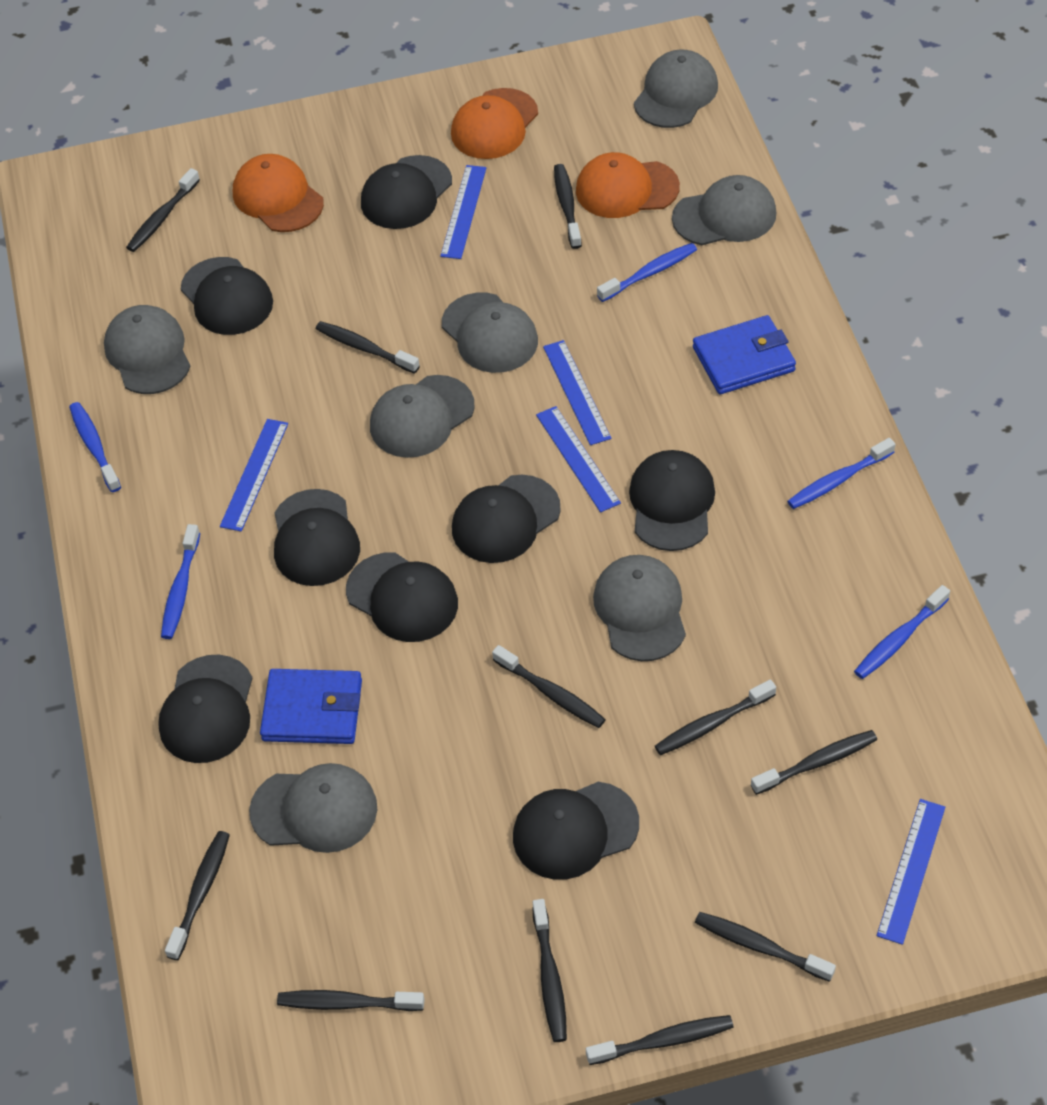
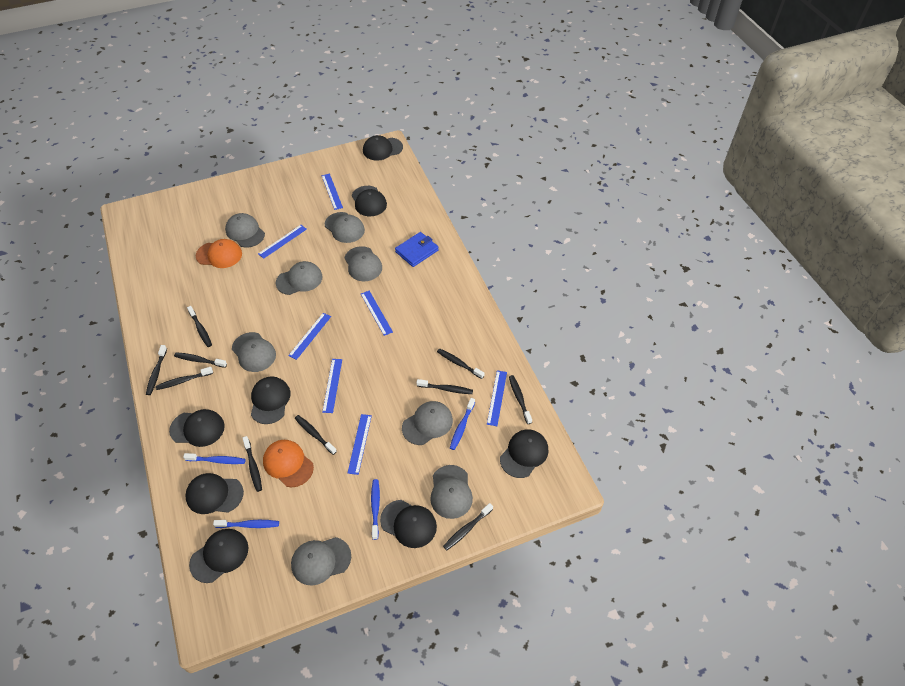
black toothbrush: [126,168,200,252] [165,831,230,960] [277,990,425,1011] [316,321,420,374] [492,645,606,728] [532,899,567,1042] [554,164,582,249] [586,1015,734,1065] [655,679,776,755] [695,912,836,982] [751,730,877,795] = 11 -> [146,345,167,395] [156,367,213,390] [174,352,227,368] [187,306,212,347] [243,436,262,492] [295,415,337,455] [416,379,473,394] [437,348,485,379] [443,503,493,550] [509,375,532,424] = 10
blue ruler: [220,419,288,532] [440,165,486,259] [536,406,621,512] [543,340,611,445] [877,799,945,945] = 5 -> [258,225,307,259] [288,313,331,360] [322,174,343,210] [322,359,342,413] [348,414,372,475] [361,291,393,336] [487,371,507,426] = 7
blue toothbrush: [69,402,121,492] [161,524,200,639] [597,243,697,302] [787,438,895,509] [854,585,950,679] = 5 -> [183,453,246,464] [213,520,279,528] [371,479,380,540] [450,398,475,450] = 4
blue wallet: [260,669,362,744] [693,315,796,394] = 2 -> [395,232,439,267] = 1
grey cap: [104,305,191,394] [249,763,377,853] [370,375,475,458] [442,293,538,373] [593,555,686,661] [634,50,718,128] [672,175,776,245] = 7 -> [225,213,265,248] [232,332,276,372] [275,261,322,295] [291,537,351,586] [325,212,365,243] [344,246,382,281] [402,401,453,445] [430,465,473,519] = 8
orange cap: [233,154,324,232] [451,88,538,159] [576,152,680,218] = 3 -> [196,239,242,268] [263,440,314,487] = 2

